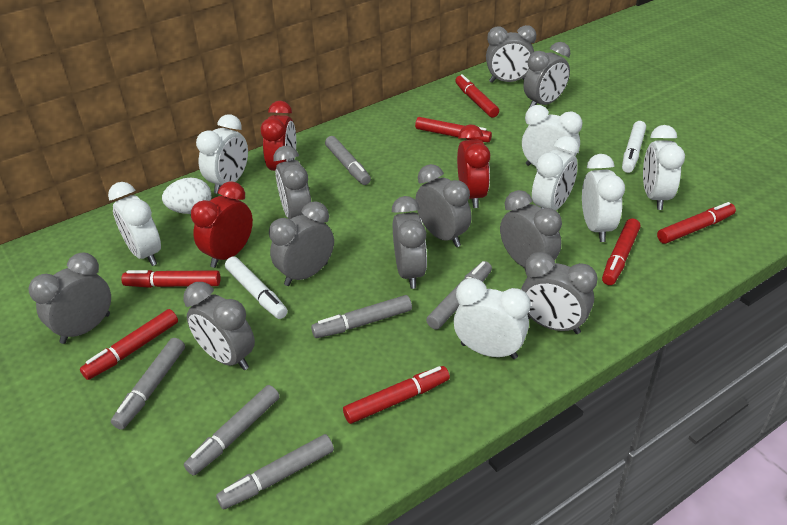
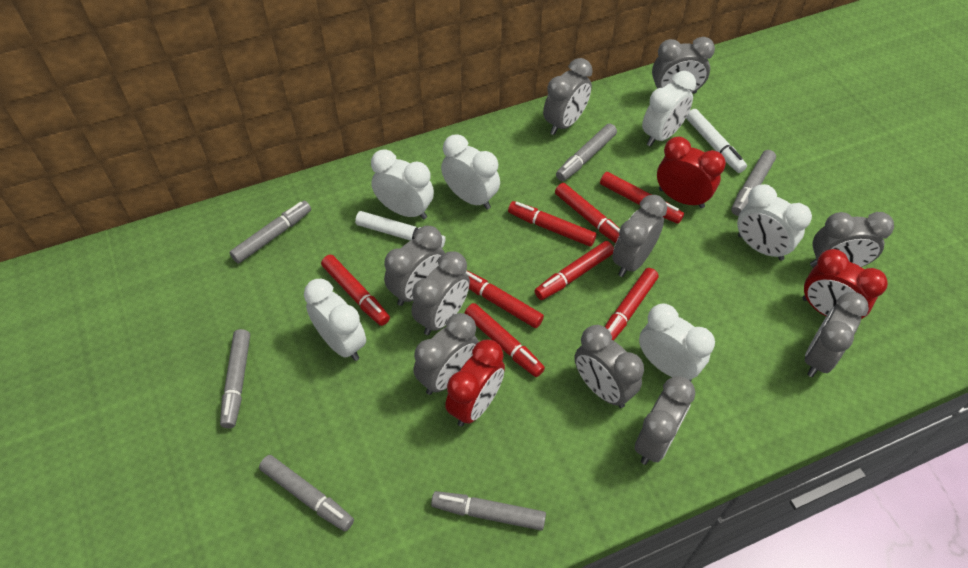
red marker: [80,309,178,380] [121,270,221,288] [343,366,450,424] [415,117,492,142] [455,74,499,118] [602,219,641,285] [657,202,736,244] = 7 -> [321,255,390,326] [464,303,545,377] [466,271,544,328] [508,201,596,247] [535,241,614,300] [555,183,620,243] [600,172,684,224] [605,268,659,341] = 8
white clock: [108,182,161,266] [196,114,248,194] [453,278,531,359] [522,105,582,166] [532,136,579,210] [582,154,625,242] [643,125,685,210] = 7 -> [304,279,366,361] [371,149,434,220] [441,135,500,209] [639,303,715,382] [642,71,696,147] [737,184,812,261] = 6
white egg: [162,178,211,214] = 1 -> none = 0

